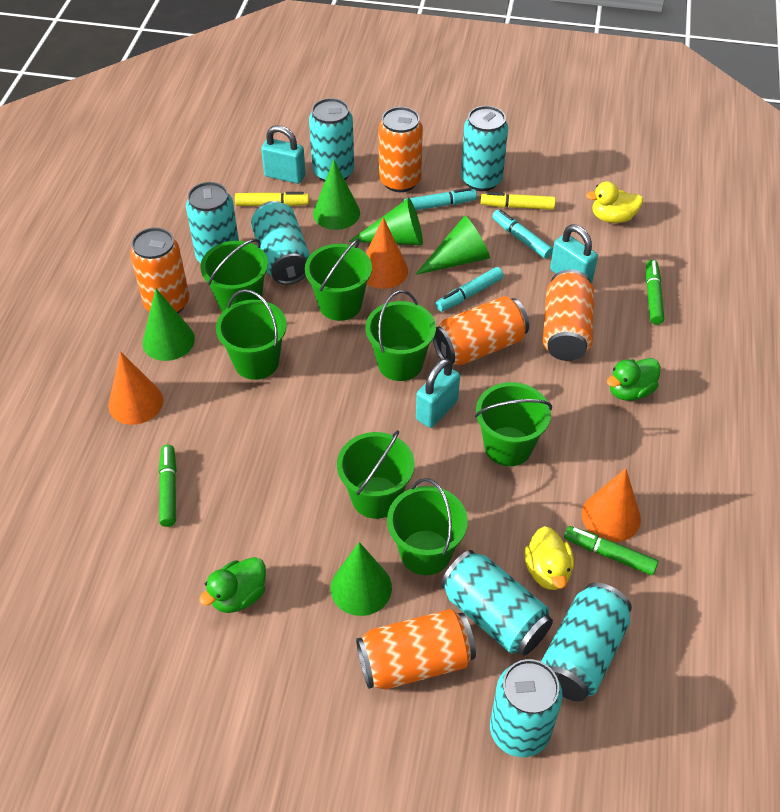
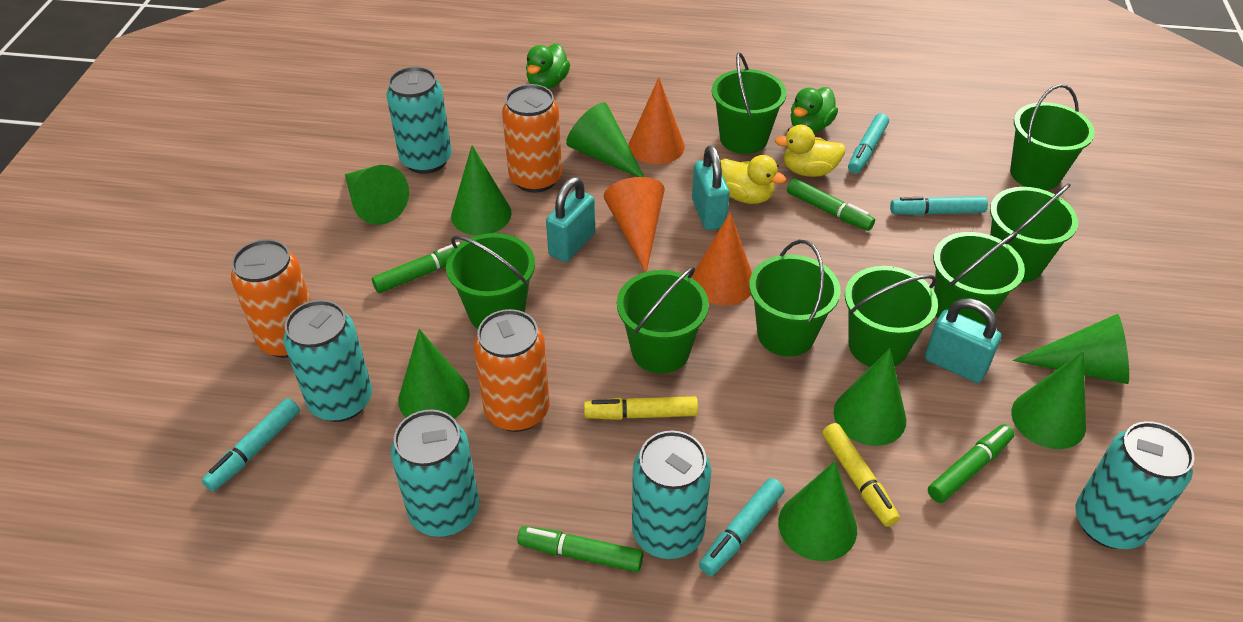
green bucket: [200,239,268,312] [216,289,287,380] [305,239,372,321] [337,430,415,519] [365,290,436,381] [387,478,468,575] [475,382,552,466] = 7 -> [446,233,535,329] [617,267,709,373] [712,52,787,154] [749,240,841,357] [845,266,938,367] [933,232,1025,325] [990,183,1078,283] [1010,84,1095,190] = 8
green cone: [143,289,195,361] [313,160,360,230] [331,542,392,616] [349,198,423,245] [415,216,490,275] = 5 -> [345,165,409,225] [398,329,470,419] [451,145,512,235] [566,102,644,177] [778,461,857,561] [834,348,906,446] [1011,351,1086,449] [1013,314,1129,384] = 8
green marker: [159,445,176,527] [564,526,659,575] [646,260,664,325] = 3 -> [372,242,460,293] [517,526,643,572] [787,178,875,231] [928,424,1014,503] = 4
orange can: [130,227,189,313] [356,609,476,690] [379,107,423,192] [433,296,529,365] [543,269,594,361] = 5 -> [231,239,311,358] [474,309,550,432] [502,84,562,193] = 3
turquoise can: [186,182,239,263] [251,201,310,285] [309,98,354,182] [441,550,553,656] [461,106,508,191] [490,659,563,757] [541,582,632,701] = 7 -> [283,300,372,422] [386,67,452,174] [391,410,479,537] [632,431,711,559] [1076,421,1194,549] = 5
turquoise marker: [404,188,477,210] [435,267,504,312] [492,210,553,259] = 3 -> [202,398,300,491] [699,478,784,576] [848,113,889,174] [890,196,988,215] = 4

